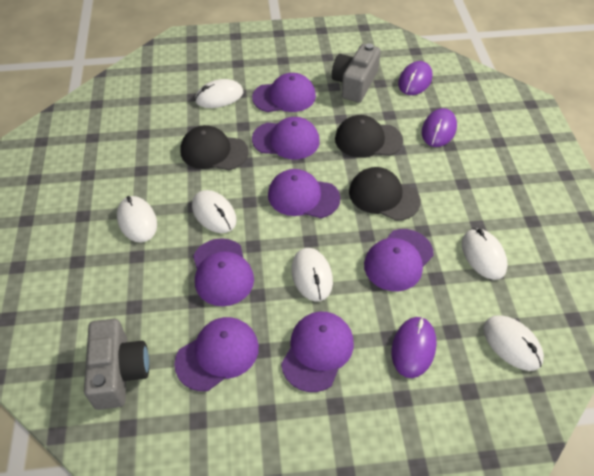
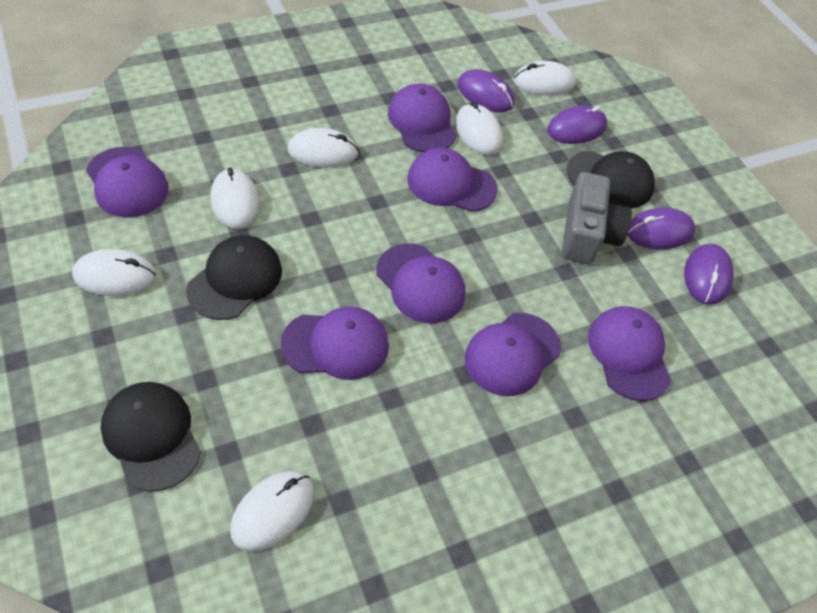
grey camera: [84,319,149,410] [332,43,381,103] = 2 -> [562,172,632,264] = 1
purple mouse: [392,317,437,378] [398,61,432,95] [422,108,457,147] = 3 -> [457,69,514,113] [547,105,607,144] [627,208,696,249] [684,244,733,305] = 4

